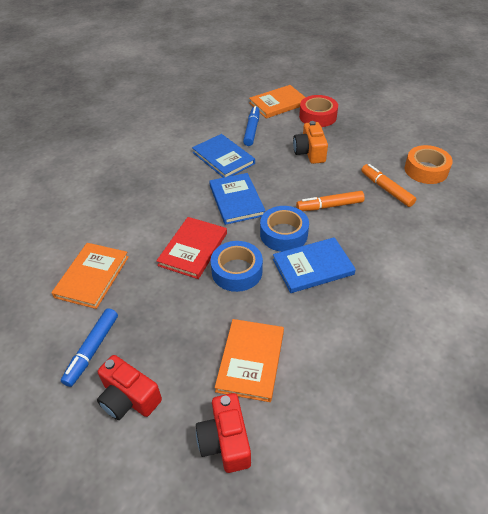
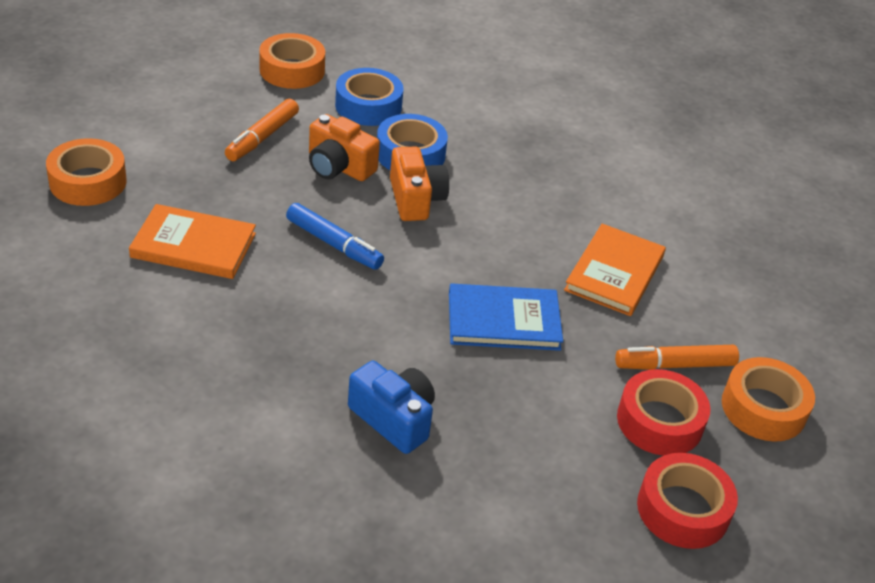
blue book: [192,134,255,178] [209,173,266,225] [273,237,356,293] = 3 -> [449,284,563,351] = 1
blue camera: none = 0 -> [348,361,435,454] = 1
blue marker: [61,308,118,387] [243,106,260,146] = 2 -> [286,203,384,270] = 1
orange book: [51,243,129,309] [215,319,284,402] [249,85,306,119] = 3 -> [129,204,256,279] [564,224,666,316] = 2
orange camera: [293,121,328,164] = 1 -> [309,114,380,181] [390,146,449,221] = 2
orange tape: [405,145,453,184] = 1 -> [46,138,127,206] [259,33,325,89] [722,357,815,442] = 3
red book: [156,217,227,279] = 1 -> none = 0
red camera: [97,355,162,420] [196,393,251,473] = 2 -> none = 0
red tape: [299,95,338,127] = 1 -> [617,369,710,456] [637,453,738,549] = 2

